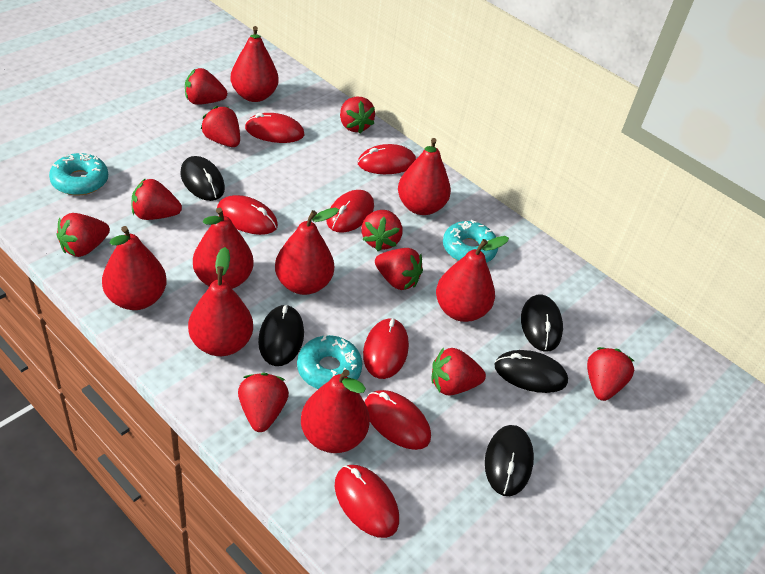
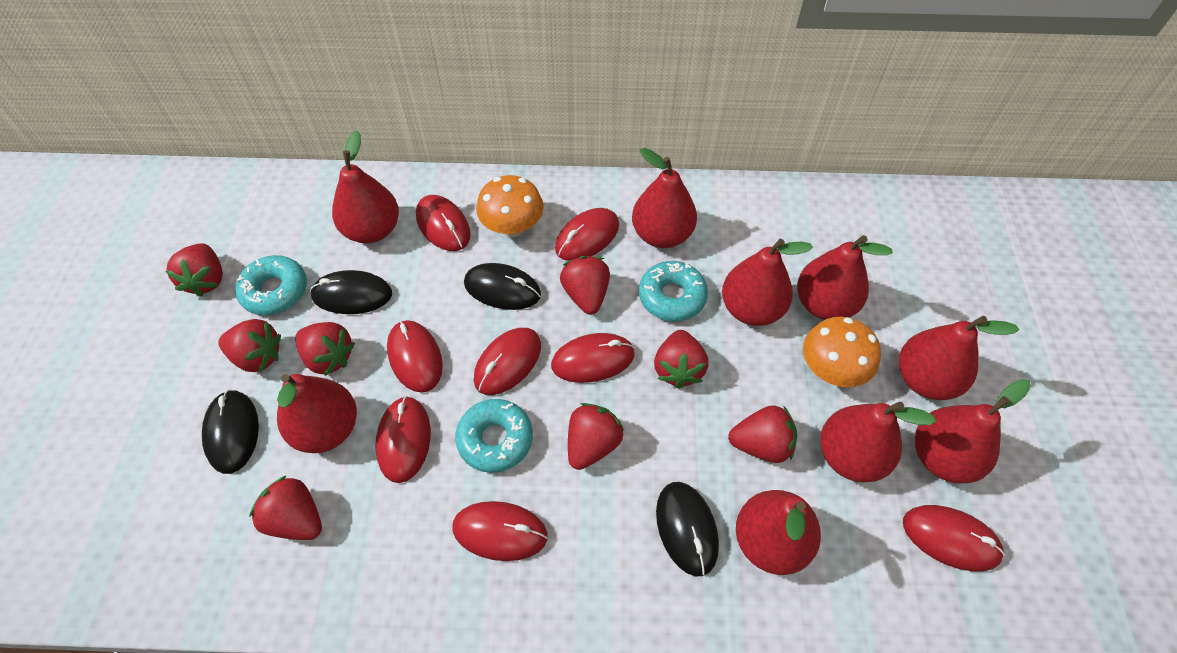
black mouse: [180,156,225,201] [258,305,304,366] [485,425,534,496] [494,350,568,393] [521,294,563,352] = 5 -> [202,390,259,474] [310,270,392,314] [464,263,541,310] [656,482,719,577] = 4
orange mushroom: none = 0 -> [476,175,544,237] [803,317,881,387] = 2
red mouse: [217,195,278,235] [245,113,304,143] [326,190,374,233] [335,465,399,538] [358,144,416,174] [363,318,409,379] [365,390,431,450] = 7 -> [375,396,431,483] [387,320,443,393] [416,195,471,251] [452,501,548,561] [474,328,541,395] [551,333,635,383] [555,208,619,261] [903,505,1005,572] = 8
red pear: [102,226,167,310] [188,247,253,356] [193,207,254,289] [231,26,279,102] [275,208,339,295] [301,369,370,453] [398,138,451,215] [436,236,509,322] = 8 -> [277,374,357,453] [332,131,399,243] [632,148,697,248] [722,239,813,326] [736,490,821,575] [797,235,893,320] [820,402,936,482] [899,316,1019,400] [915,379,1031,483] = 9
red strawberry: [57,213,110,257] [131,178,182,220] [185,68,227,105] [201,106,240,147] [238,373,289,432] [340,97,375,134] [361,210,403,251] [375,248,423,290] [431,347,486,396] [587,347,634,401] = 10 -> [166,243,223,297] [218,319,281,372] [249,475,322,540] [295,322,355,376] [560,256,610,315] [568,403,624,470] [654,330,708,389] [728,405,797,463] = 8

